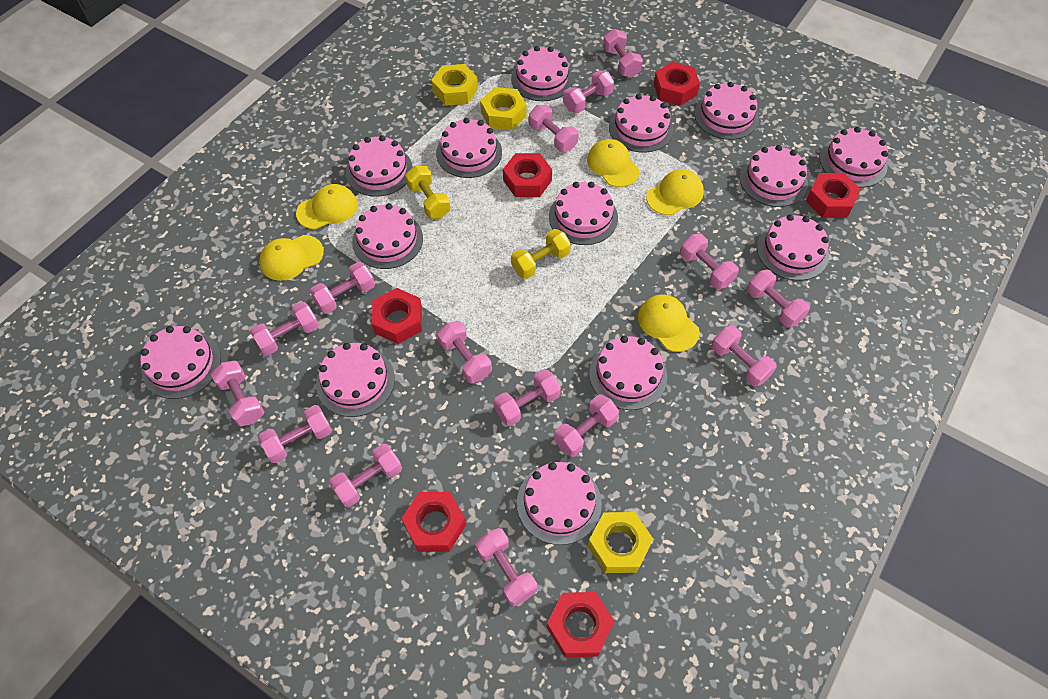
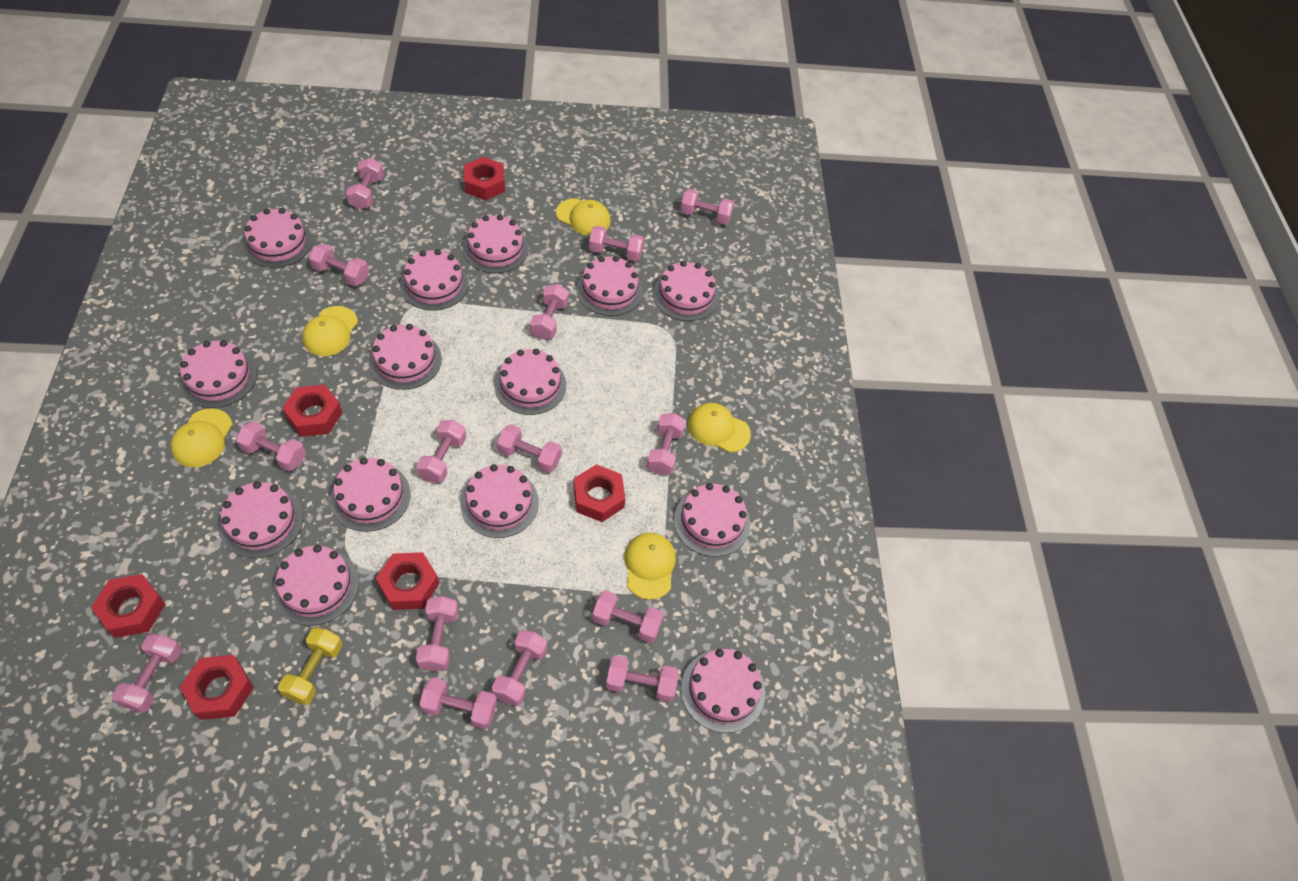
yellow dumbbell: [405,166,451,219] [511,229,571,279] = 2 -> [278,627,342,705] = 1
yellow nut: [431,64,478,106] [480,87,527,130] [588,512,653,573] = 3 -> none = 0

